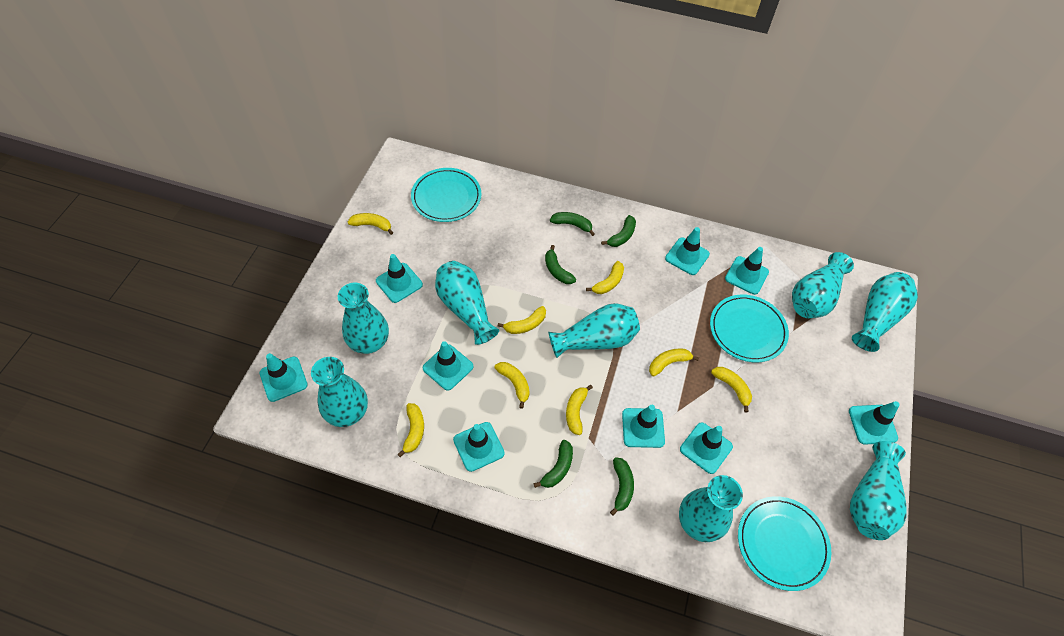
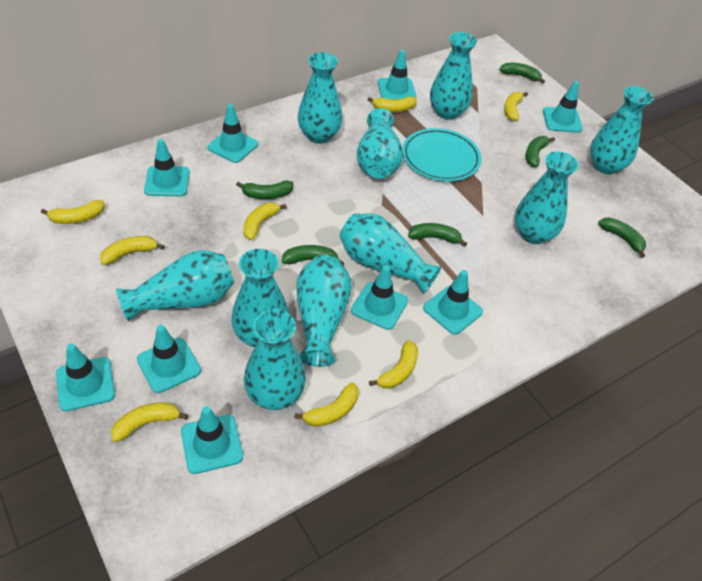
green banana: [534,440,573,488] [545,245,576,284] [550,212,595,236] [601,215,636,247] [610,457,634,516] = 5 -> [236,181,294,199] [282,245,344,265] [408,223,467,247] [499,63,545,84] [525,136,555,167] [598,217,646,258] = 6
turquoise plate: [411,168,481,222] [710,294,789,362] [738,496,831,591] = 3 -> [402,128,482,181] = 1
turquoise vase: [311,357,368,427] [338,283,389,354] [435,261,499,345] [548,303,640,358] [679,475,743,542] [792,252,854,318] [850,441,907,540] [852,272,918,352] = 8 -> [116,250,234,322] [231,249,289,347] [244,309,306,410] [296,255,352,367] [298,52,342,144] [340,213,441,294] [356,108,403,179] [430,32,477,120] [515,152,579,244] [590,86,654,174] = 10

